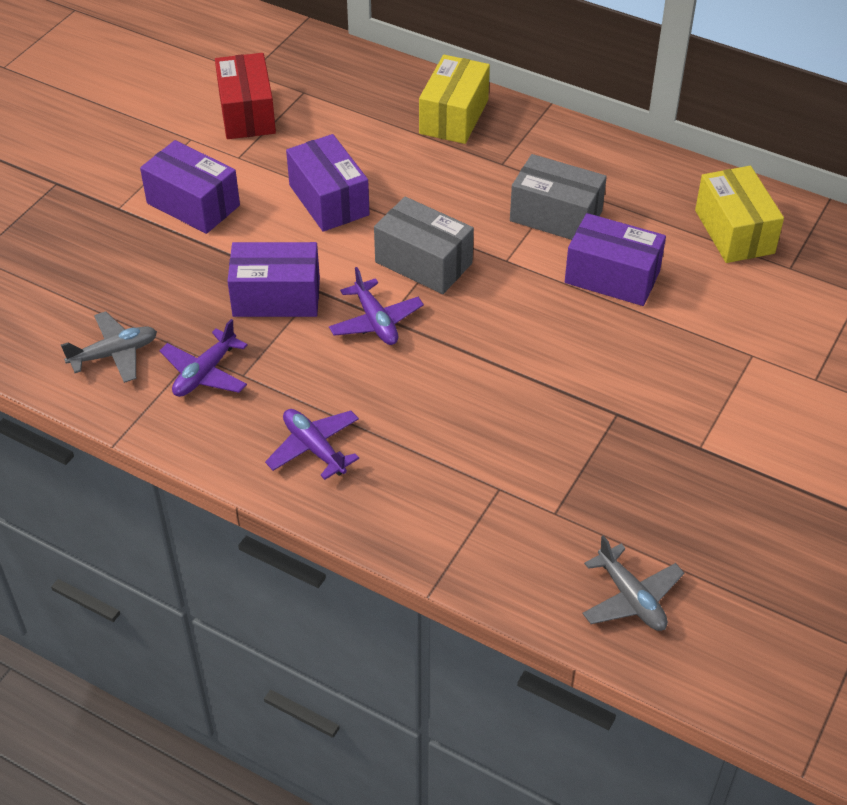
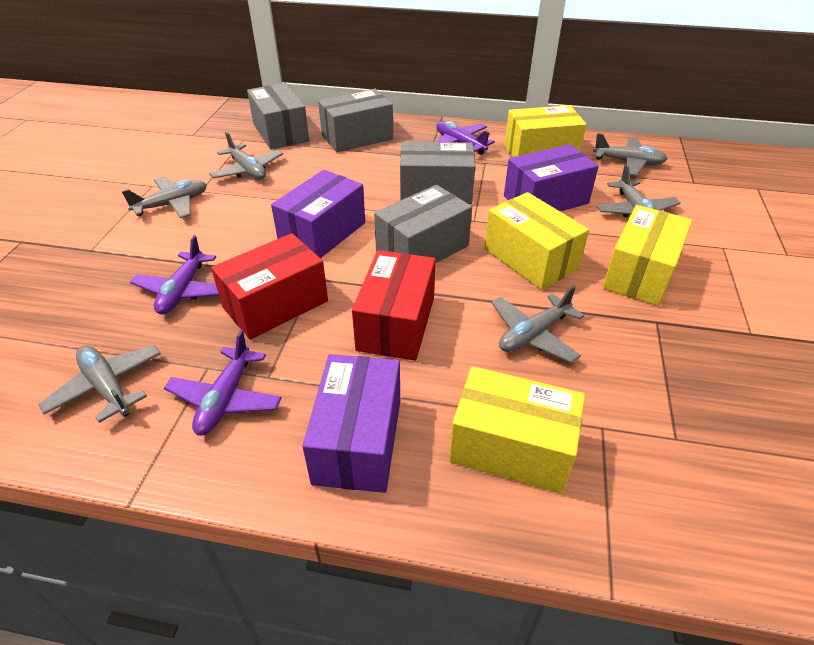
grey box: [374,197,474,294] [510,154,607,240] = 2 -> [247,83,309,150] [318,89,393,152] [374,185,472,263] [400,142,475,204] = 4
grey plane: [61,311,157,383] [582,535,684,631] = 2 -> [38,345,161,423] [121,177,207,218] [209,132,283,180] [491,285,584,363] [593,133,667,176] [596,165,681,217] = 6
purple box: [140,140,240,234] [227,242,320,317] [286,134,370,232] [565,213,666,306] = 4 -> [271,170,365,258] [302,354,400,493] [504,144,599,211] = 3
red box: [215,53,276,139] = 1 -> [211,233,328,340] [352,250,436,361] = 2
yellow box: [419,55,490,144] [695,166,784,263] = 2 -> [449,366,585,494] [485,192,589,290] [504,105,586,157] [603,205,692,306] = 4

